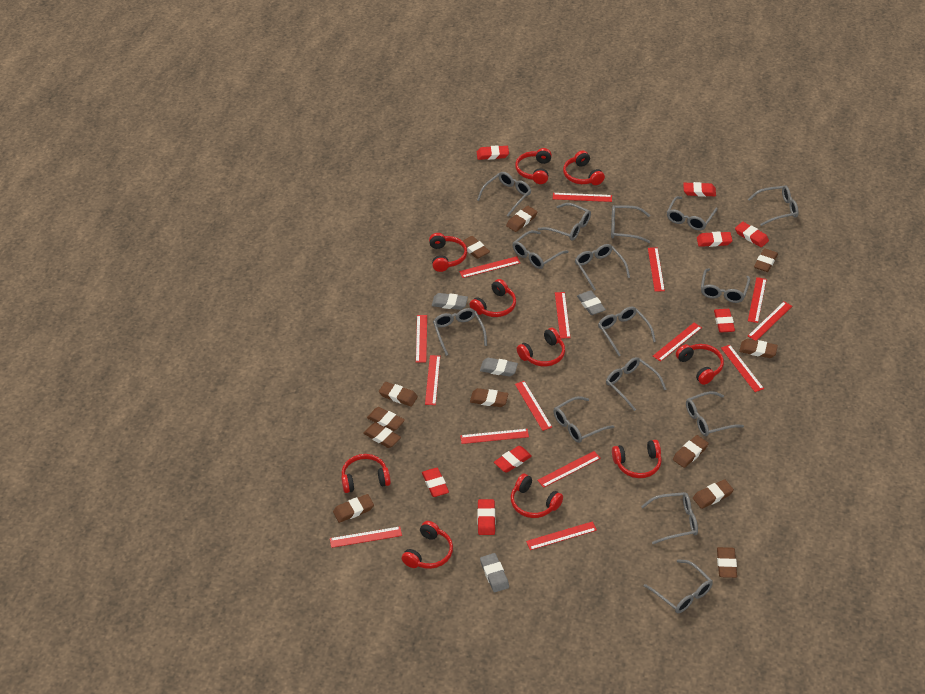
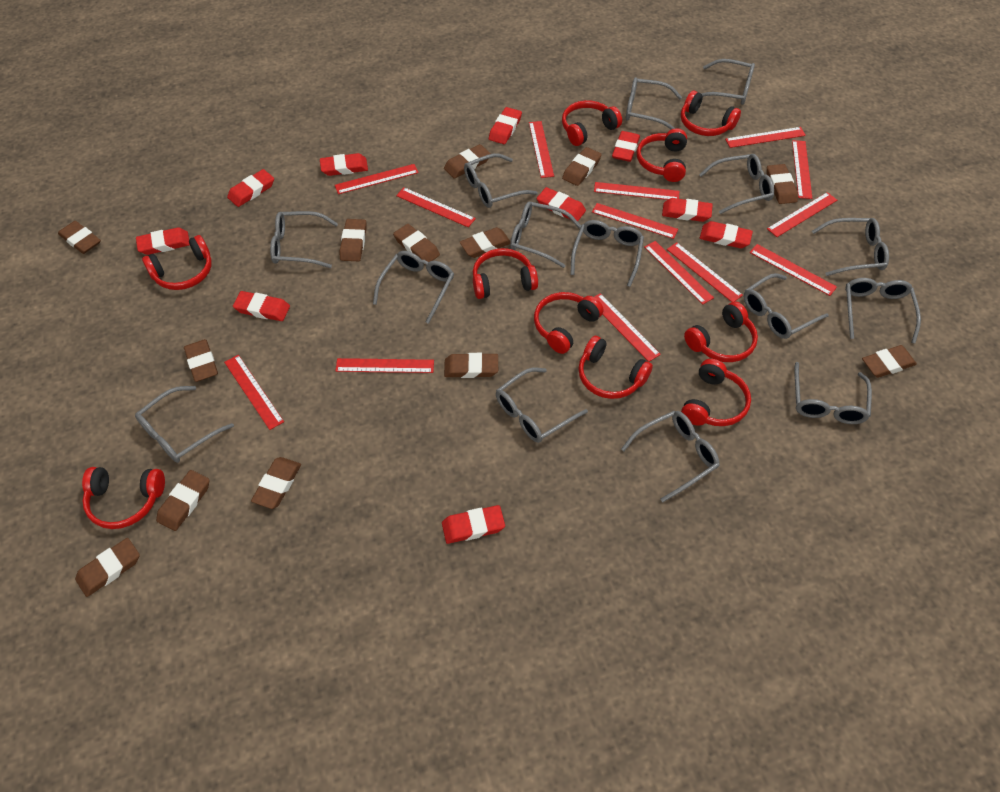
brown eraser: [333,494,374,523] [363,423,401,448] [367,407,405,431] [379,382,418,407] [463,236,490,259] [470,388,508,407] [506,206,537,232] [673,435,709,468] [693,479,734,509] [717,547,737,578] [739,339,778,358] [754,248,778,272] = 12 -> [58,221,101,254] [75,538,140,597] [156,470,210,531] [184,339,218,382] [251,457,301,509] [340,219,366,261] [393,224,440,265] [444,144,490,178] [444,353,498,378] [460,227,511,258] [562,147,602,186] [767,164,798,204] [862,345,917,378] = 13
grey eraser: [432,293,468,310] [480,358,518,377] [480,553,509,592] [577,291,606,315] = 4 -> none = 0
red eraser: [422,468,449,497] [477,145,509,160] [477,499,495,535] [494,446,532,473] [683,182,716,197] [697,232,732,247] [714,309,735,332] [735,222,769,247] = 8 -> [136,227,190,255] [227,169,274,207] [233,291,290,321] [320,153,368,176] [442,505,505,544] [489,107,522,144] [537,187,586,222] [612,131,640,162] [662,198,713,222] [700,221,753,248] = 10
red ruler: [330,526,402,548] [416,315,427,363] [425,355,440,405] [459,256,520,278] [460,429,529,444] [515,381,552,431] [526,521,597,550] [537,451,601,488] [553,193,612,202] [555,292,571,339] [648,247,665,292] [653,323,702,362] [721,345,764,392] [748,277,767,323] [748,302,792,341] = 15 -> [224,355,284,430] [335,164,419,194] [335,358,434,373] [396,187,476,227] [529,121,554,178] [592,203,678,239] [594,182,679,200] [594,293,661,362] [644,241,714,304] [667,242,743,302] [725,127,806,148] [750,244,837,296] [767,192,837,237] [792,140,812,199] = 14

